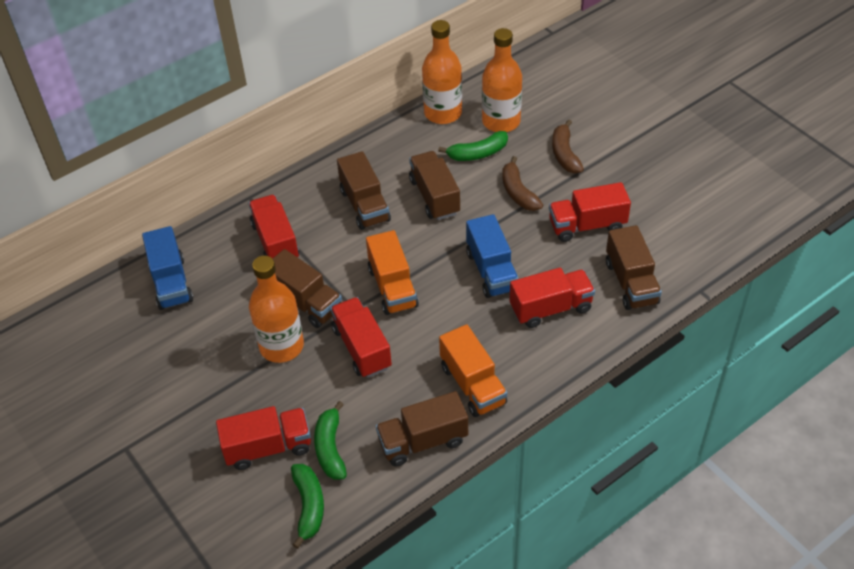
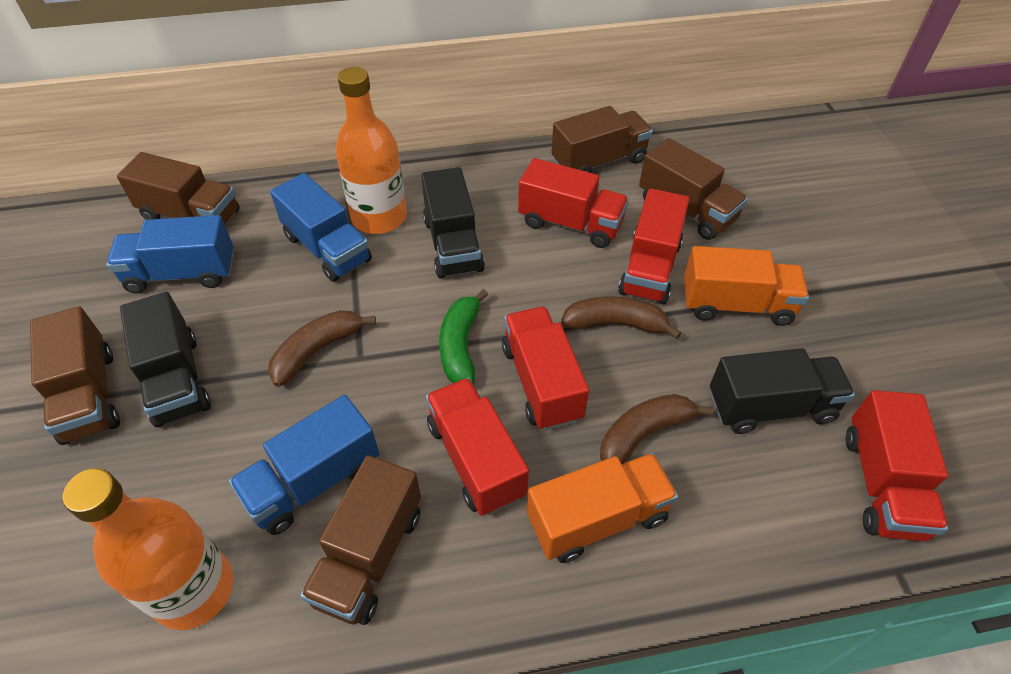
black truck: none = 0 -> [120,292,211,427] [421,167,485,278] [710,348,855,434] = 3
blue truck: [142,226,193,310] [466,214,519,298] = 2 -> [106,215,234,293] [229,395,379,535] [270,173,372,282] = 3
brown banana: [502,156,543,211] [552,119,584,173] = 2 -> [268,310,376,387] [561,297,681,339] [600,394,713,464] = 3
green banana: [291,464,324,549] [314,401,347,480] [438,131,508,161] = 3 -> [439,289,488,385] = 1
orange bottle: [249,256,304,363] [422,20,462,124] [482,28,522,132] = 3 -> [63,468,233,630] [335,67,407,234] = 2

